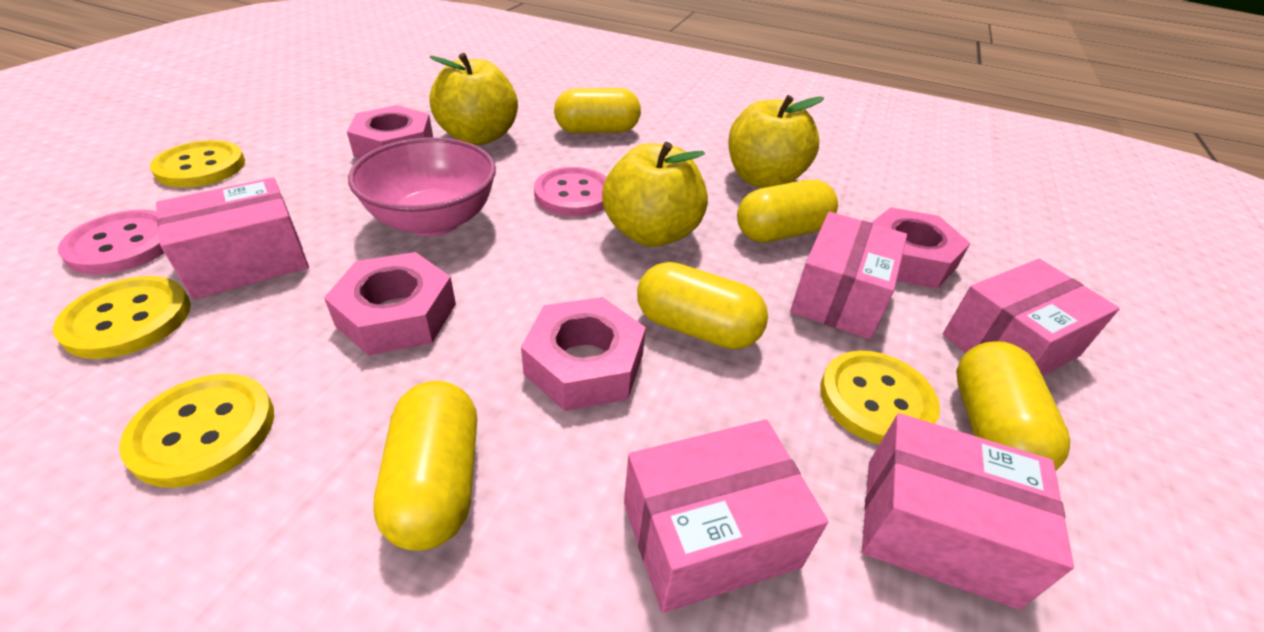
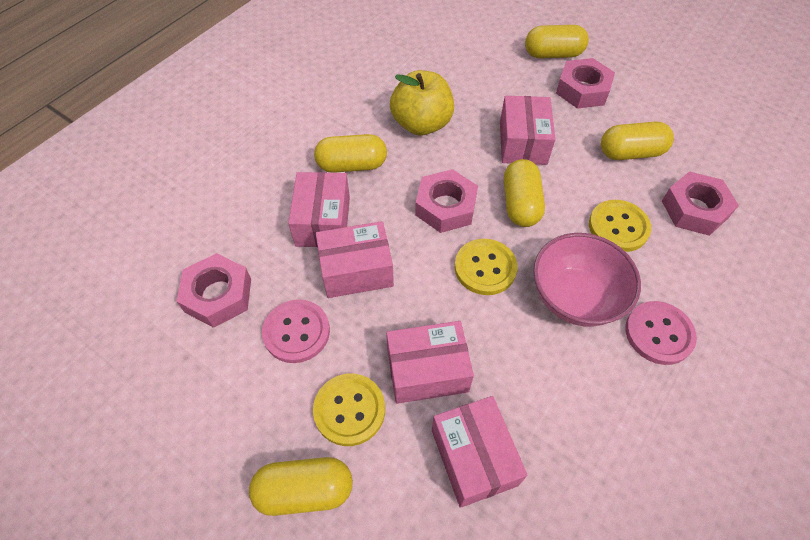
yellow apple: [430,53,518,145] [602,142,708,247] [728,95,824,188] = 3 -> [390,70,454,135] = 1
yellow button: [53,276,191,359] [119,374,274,488] [150,140,245,188] [820,351,940,444] = 4 -> [313,374,385,446] [454,239,518,295] [589,200,651,252] = 3

